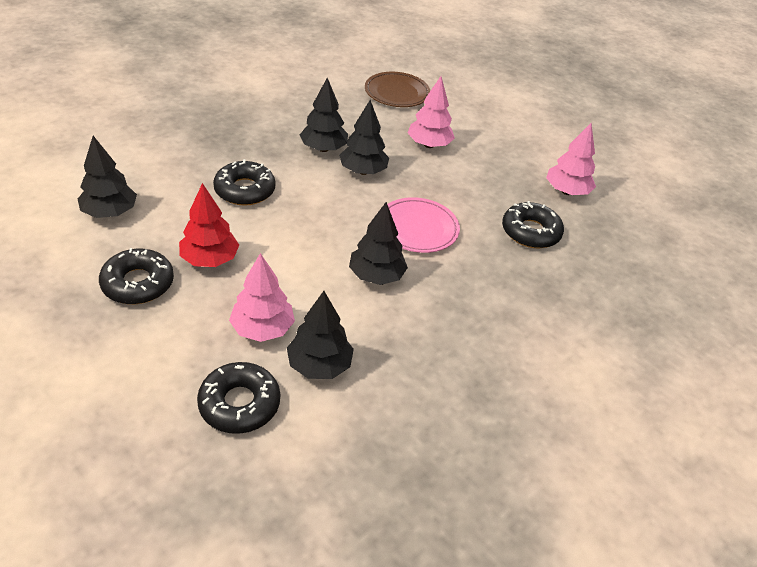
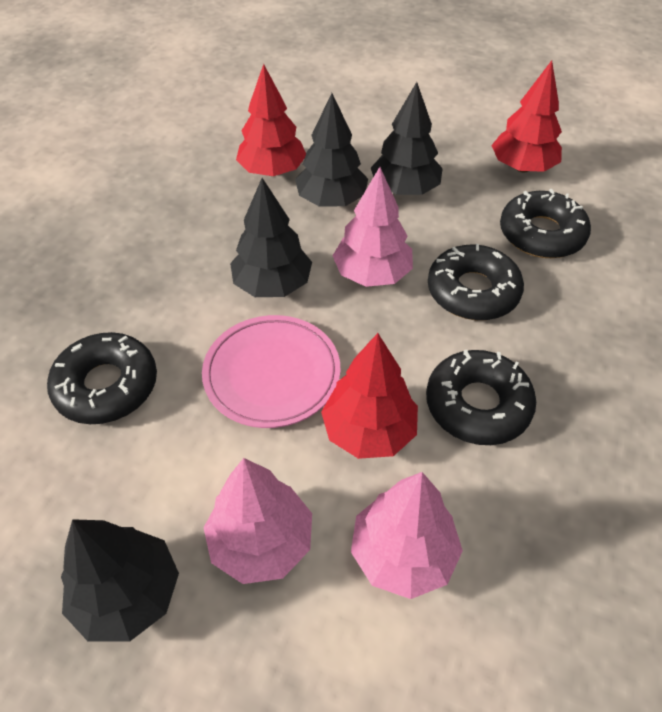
black tree: [78,136,137,218] [287,291,354,379] [300,78,348,152] [339,100,389,175] [349,202,408,285] = 5 -> [61,519,179,642] [230,178,312,297] [295,93,368,207] [371,82,443,195] = 4
brown plate: [365,72,430,107] = 1 -> none = 0
red tree: [179,183,239,267] = 1 -> [236,64,306,176] [321,333,418,459] [491,60,562,172] = 3

